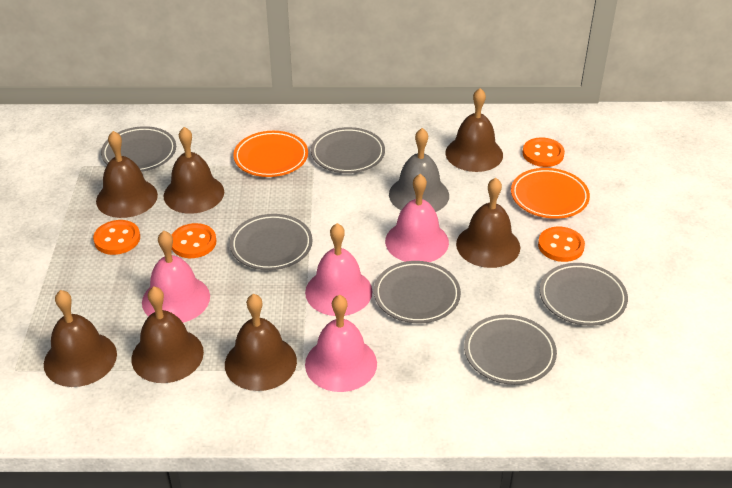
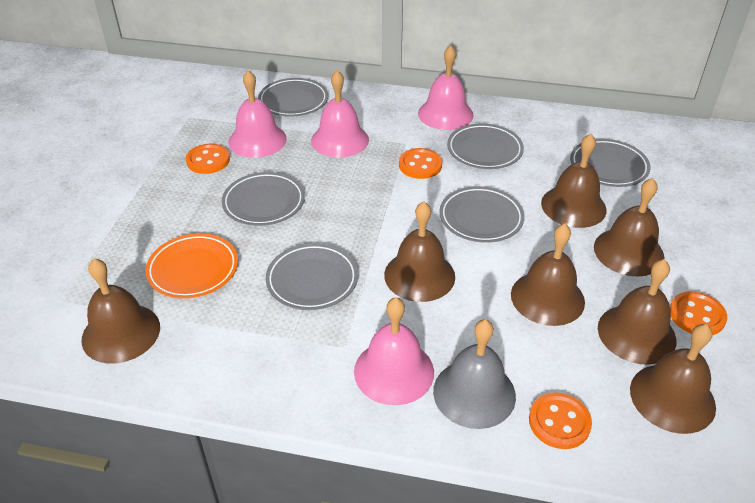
orange plate: [233,131,308,177] [511,168,590,219] = 2 -> [145,233,238,299] = 1

